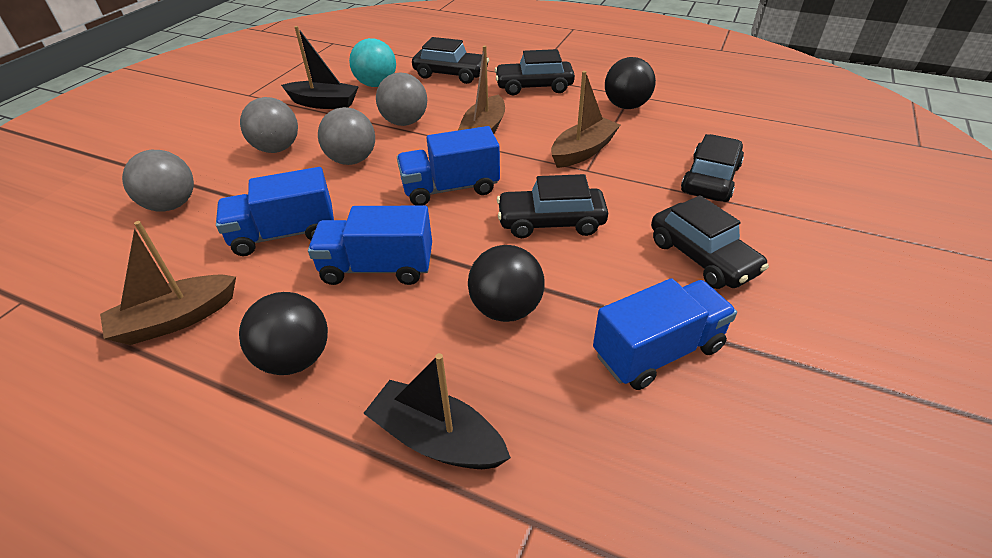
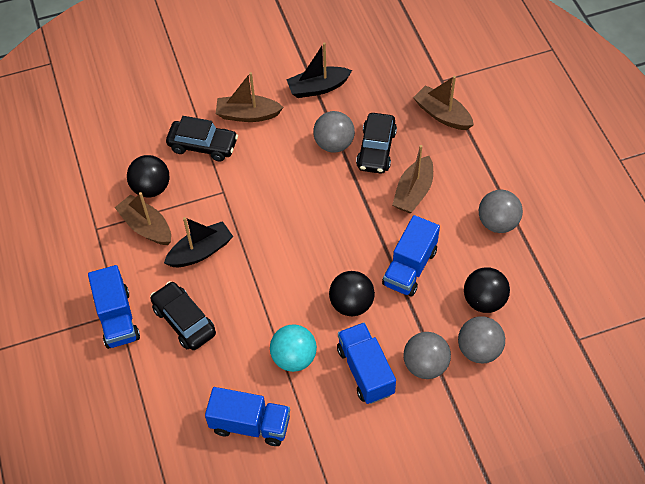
black car: [412,37,489,84] [495,49,575,95] [497,174,608,238] [651,195,769,289] [681,134,744,202] = 5 -> [150,281,216,350] [166,116,238,162] [356,113,397,174] = 3
brown boat: [100,221,236,345] [458,46,505,134] [551,71,620,168] = 3 -> [115,192,171,245] [216,72,284,122] [392,145,433,213] [413,76,474,130] = 4

